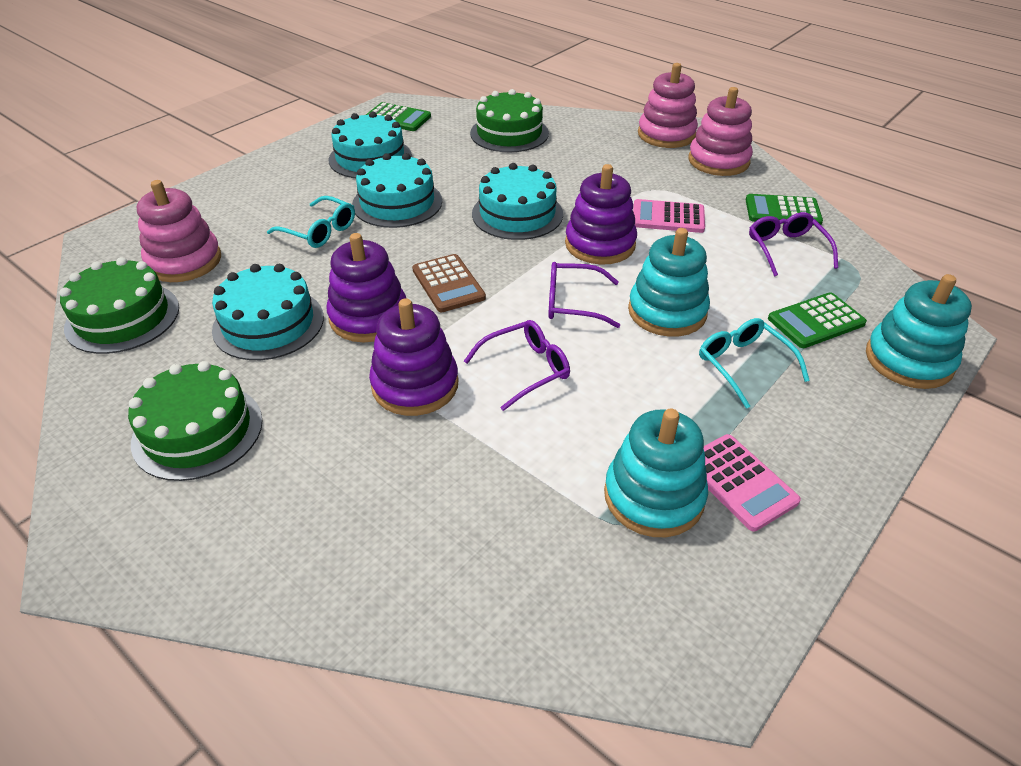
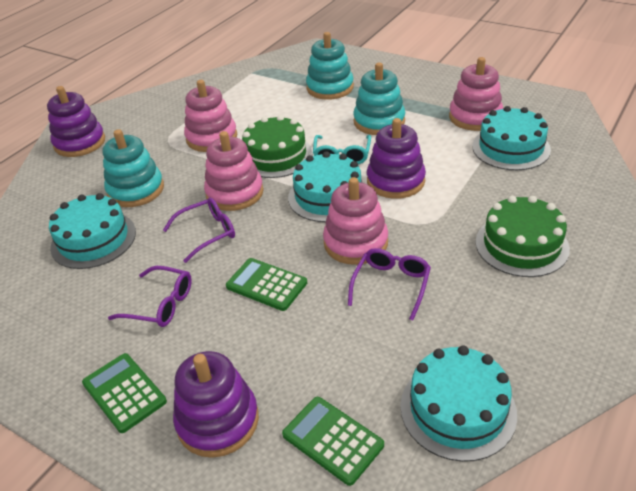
brown calculator: [412,254,486,312] = 1 -> none = 0
green cake: [59,257,179,354] [128,361,263,481] [470,89,549,152] = 3 -> [242,115,313,178] [475,196,570,277] = 2
pink calculator: [633,199,705,233] [703,434,801,531] = 2 -> none = 0
pink stacking toy: [137,180,221,282] [638,63,698,148] [688,87,753,176] = 3 -> [184,80,237,152] [204,131,264,211] [323,177,388,265] [449,57,503,131] = 4
turquoise glasses: [267,196,355,248] [699,318,810,409] = 2 -> [313,135,371,164] = 1

